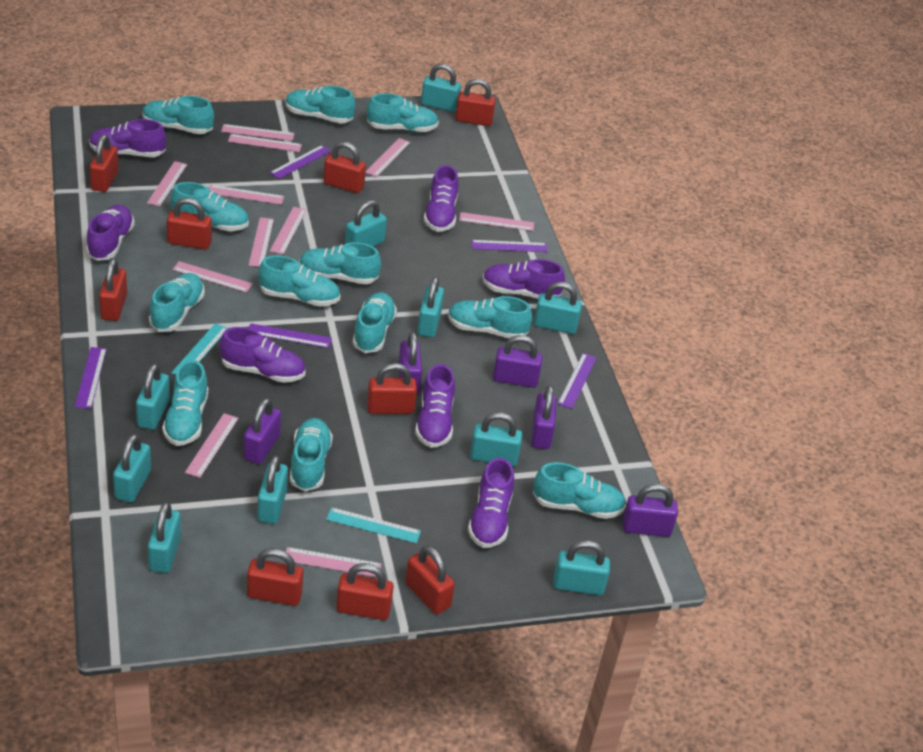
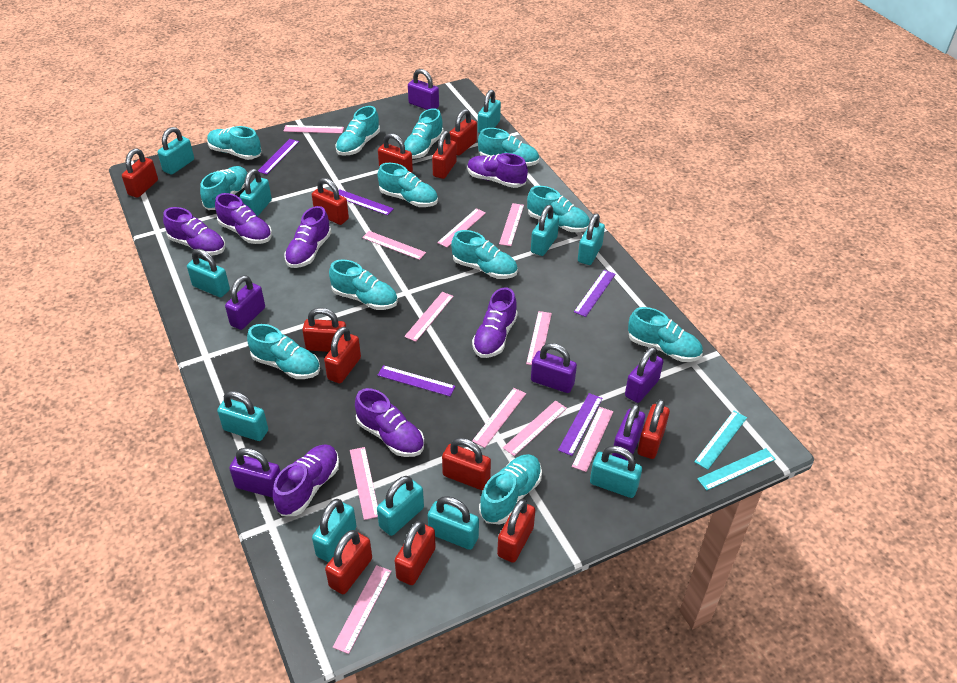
purple padlock: [244,398,281,464] [398,332,422,395] [493,335,543,388] [531,385,557,449] [622,484,678,537] = 5 -> [225,275,265,330] [229,448,280,498] [408,69,439,110] [531,343,577,393] [612,404,645,461] [625,347,664,403] = 6
red padlock: [89,134,118,192] [99,258,127,321] [167,198,212,250] [247,548,304,606] [323,142,366,193] [336,563,394,620] [367,363,417,414] [405,546,455,614] [455,79,496,126] = 9 -> [122,148,158,198] [302,308,346,352] [312,178,349,225] [324,327,361,383] [325,530,372,594] [378,133,413,173] [395,521,436,585] [432,131,457,179] [442,438,491,490] [449,109,477,156] [497,499,535,563] [637,399,670,459] = 12
turquoise padlock: [113,434,151,502] [136,364,170,430] [148,502,181,573] [257,455,288,524] [345,200,387,247] [417,277,444,337] [421,64,461,112] [470,412,522,466] [534,282,582,334] [553,540,610,595] = 10 -> [157,127,194,175] [187,249,230,297] [217,391,268,441] [240,169,272,217] [312,499,357,562] [377,476,424,536] [428,496,479,550] [478,90,501,134] [531,205,559,256] [578,213,605,265] [590,446,642,498] = 11

